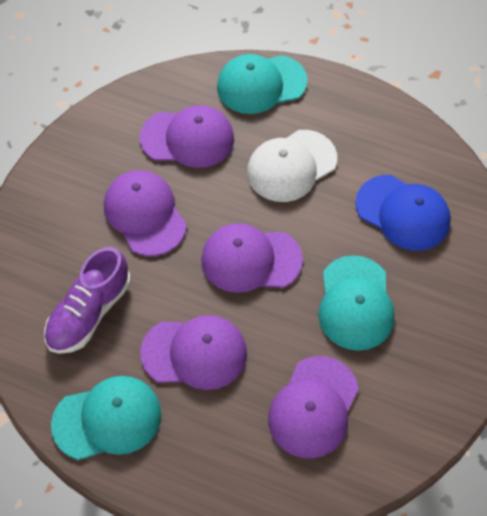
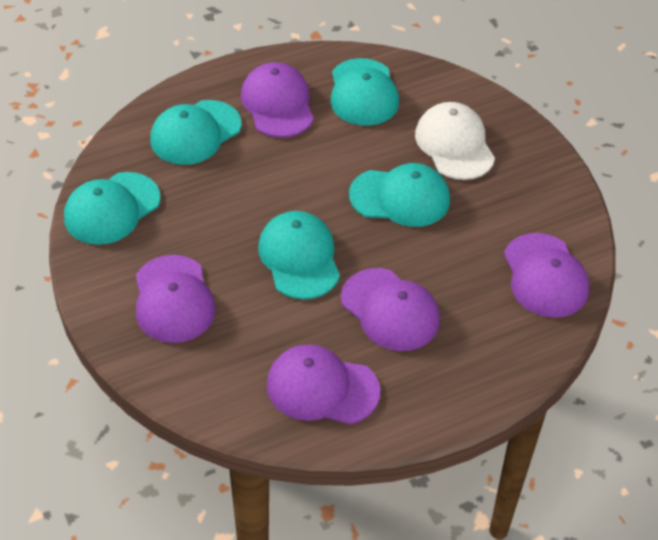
blue cap: [355,175,451,251] = 1 -> none = 0
purple shoe: [44,247,131,354] = 1 -> none = 0
turquoise cap: [51,376,162,460] [217,54,307,114] [318,255,394,351] = 3 -> [64,172,161,245] [150,100,241,165] [258,211,340,299] [330,58,399,126] [349,163,450,227] = 5

